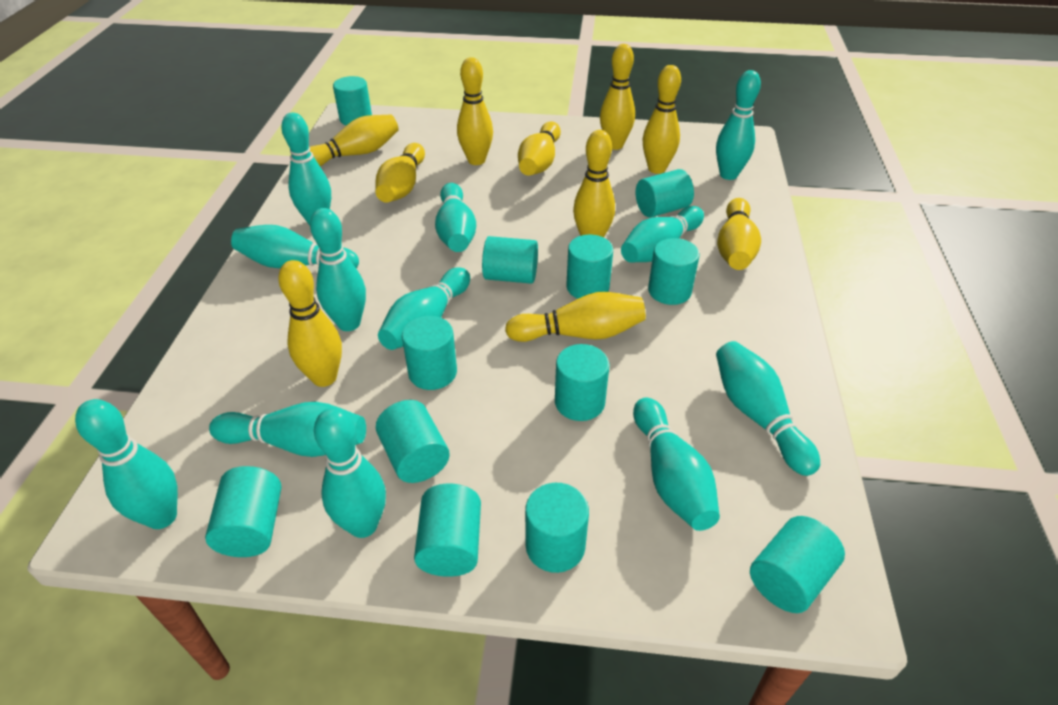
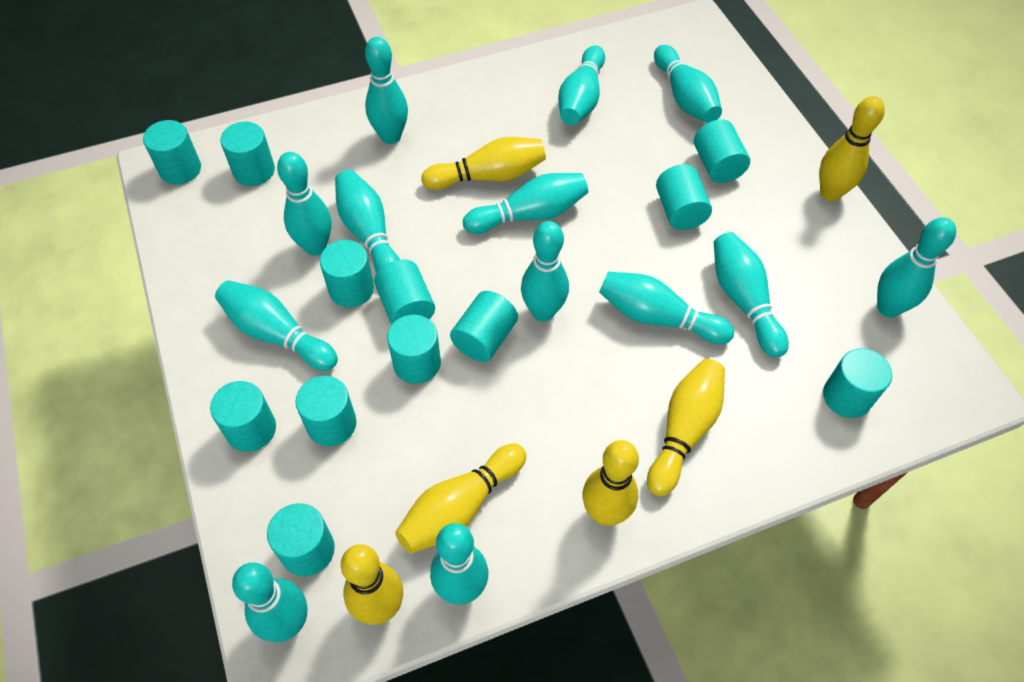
turquoise bowling pin: [75,399,178,529] [209,402,366,457] [231,225,359,269] [282,113,331,225] [310,208,366,331] [314,408,386,538] [378,267,470,350] [435,183,476,252] [621,206,704,263] [633,397,720,531] [716,70,761,180] [716,341,820,476] = 12 -> [215,280,338,371] [232,563,307,642] [277,152,332,256] [335,170,400,273] [365,37,408,144] [430,523,488,605] [463,173,588,234] [521,221,569,321] [558,45,605,125] [599,272,734,344] [654,45,722,123] [714,232,789,358] [877,217,956,317] = 13
yellow bowling pin: [278,260,342,387] [310,114,399,166] [375,143,425,203] [457,57,493,165] [505,292,646,342] [518,121,561,176] [573,130,615,238] [600,44,635,150] [643,65,681,174] [717,198,761,270] = 10 -> [341,544,403,625] [395,444,526,554] [422,137,546,190] [582,440,639,526] [647,359,725,496] [819,96,885,201] = 6

